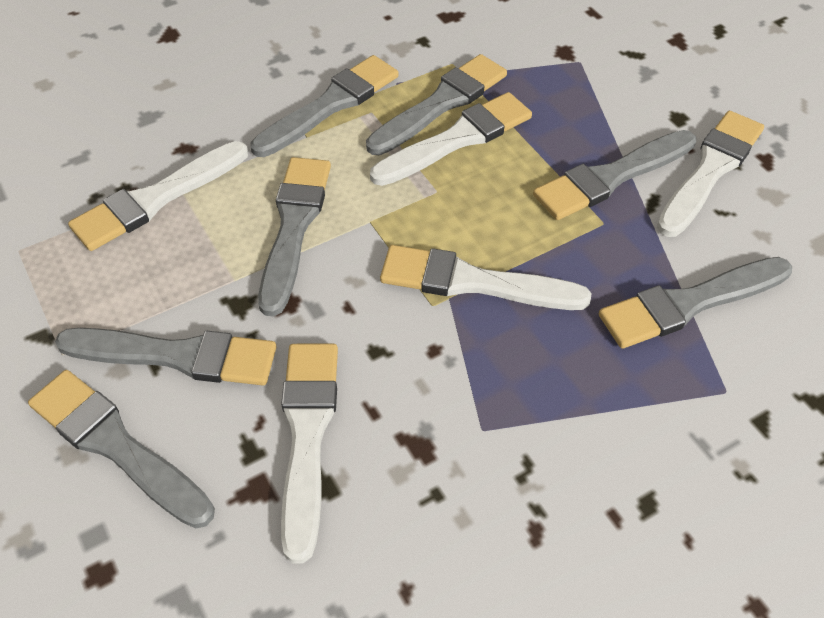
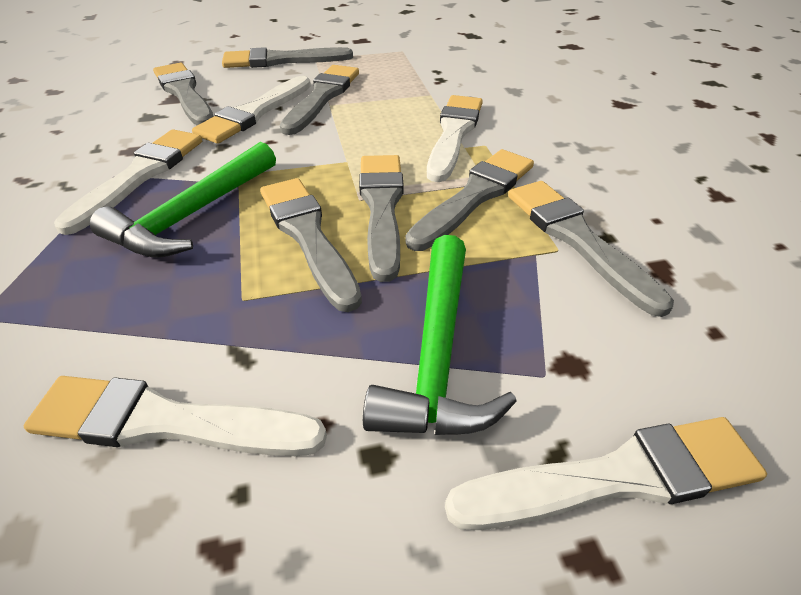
green hammer: none = 0 -> [90,142,276,258] [363,235,517,435] = 2

